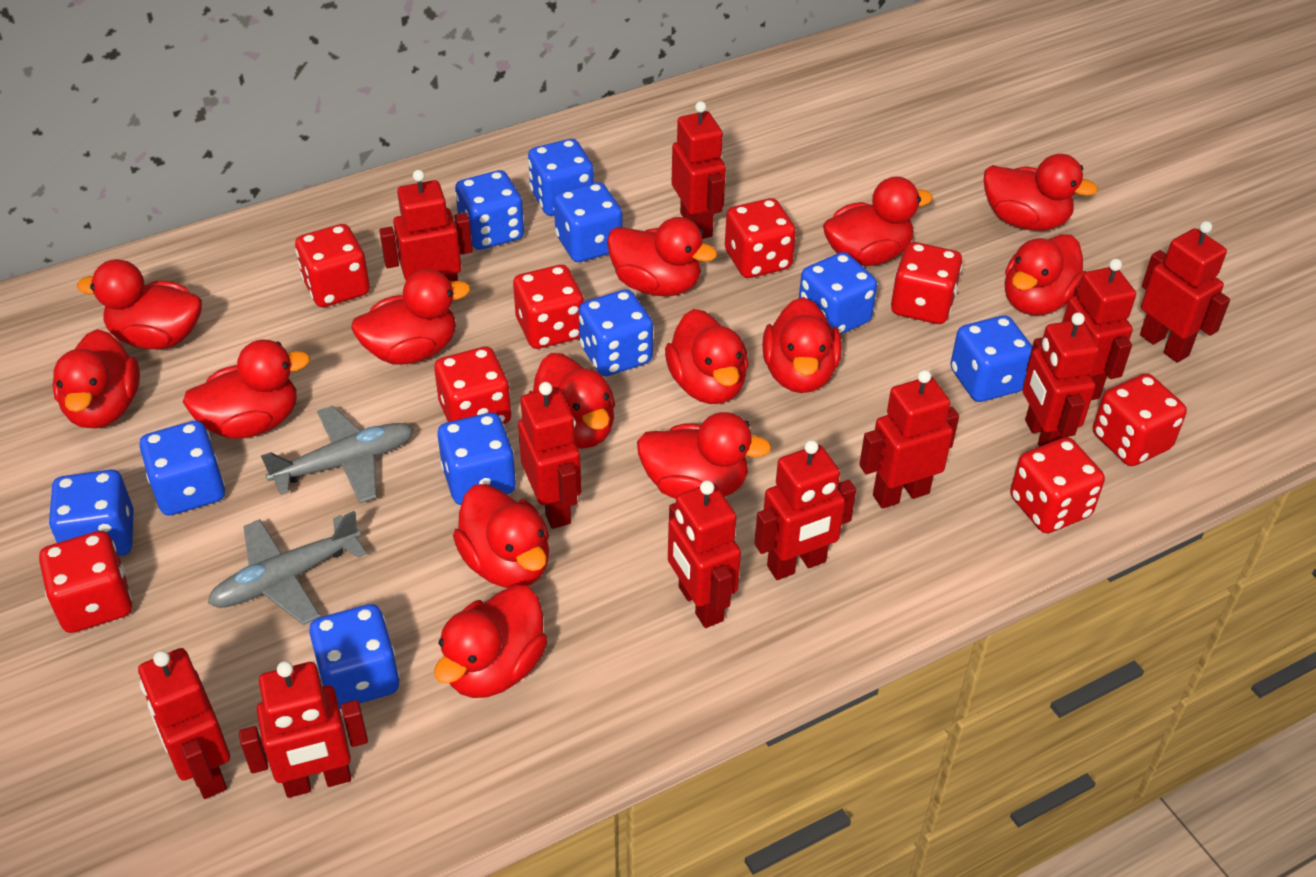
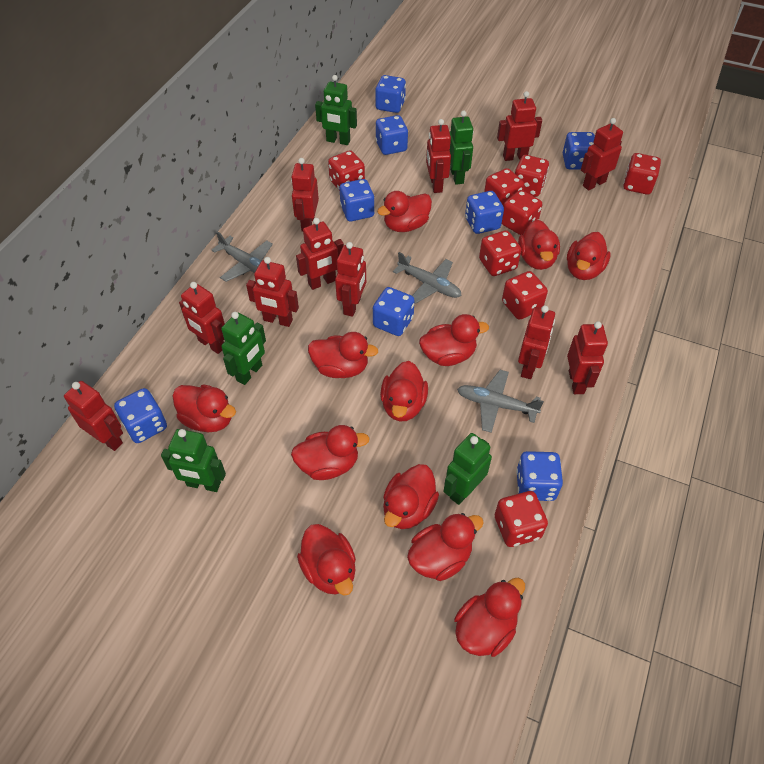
blue dice: [49,470,134,556] [139,421,225,516] [309,604,399,709] [438,413,516,505] [455,170,524,250] [528,139,594,216] [554,182,623,262] [579,289,653,376] [799,252,877,334] [951,315,1032,402] = 10 -> [114,388,167,443] [340,179,375,221] [373,287,415,336] [375,75,406,113] [376,115,408,155] [465,191,504,234] [516,451,563,501] [563,132,595,169] = 8
green robot: none = 0 -> [161,429,226,492] [221,312,266,385] [315,75,357,145] [443,433,492,505] [450,111,474,185] = 5
grey plane: [208,511,367,625] [261,406,414,503] = 2 -> [211,231,273,282] [393,252,462,304] [457,370,544,433] = 3
red duck: [53,329,140,429] [77,259,202,349] [183,339,310,439] [351,269,470,364] [434,585,548,698] [453,484,549,588] [529,353,615,449] [607,217,717,296] [637,412,771,499] [665,309,748,404] [762,297,842,393] [823,176,933,266] [984,154,1098,231] [1005,234,1087,315] = 14 -> [172,385,236,432] [291,425,370,480] [297,524,356,595] [308,332,378,378] [377,191,432,232] [380,361,428,421] [383,464,439,529] [407,513,484,581] [419,314,489,366] [454,578,525,657] [518,220,560,270] [567,232,611,280] = 12

